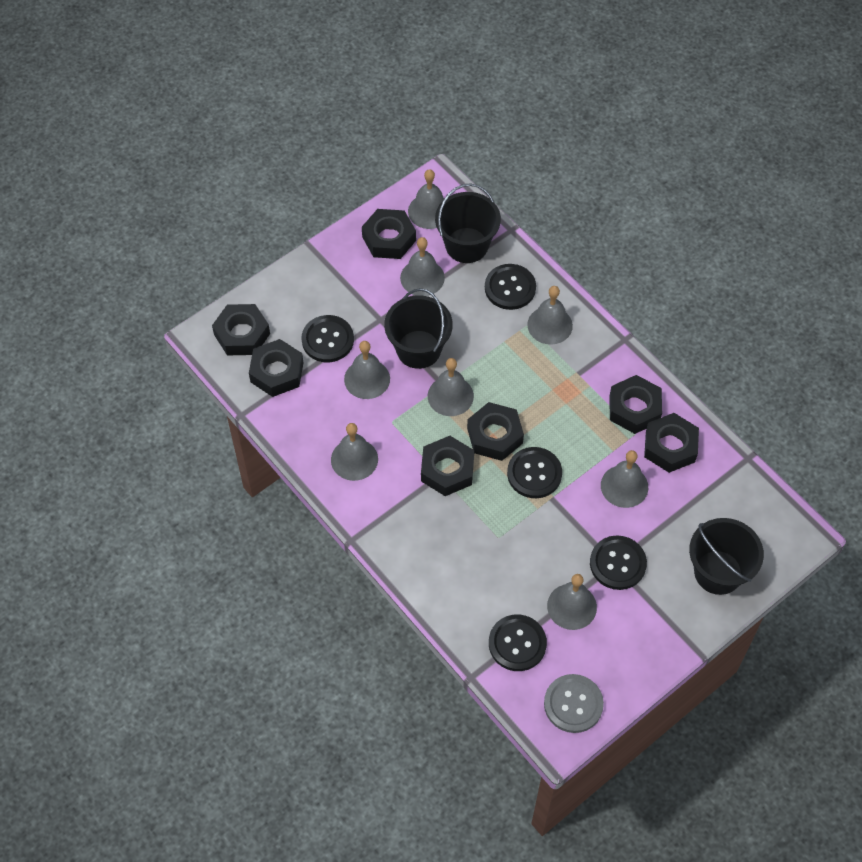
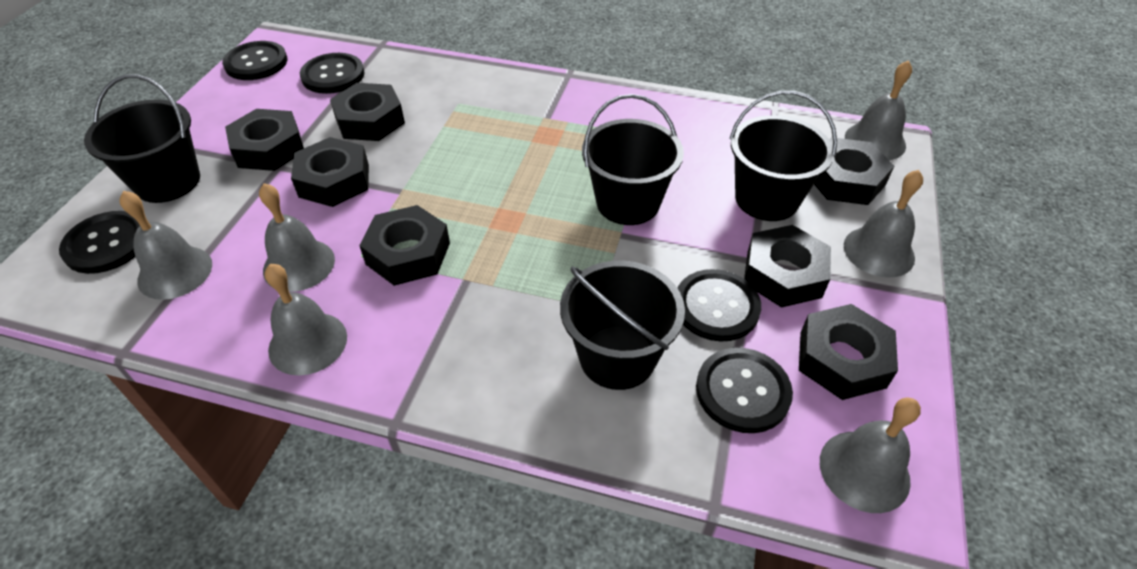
black bucket: [384,288,453,369] [435,183,501,263] [689,518,764,595] = 3 -> [84,74,200,203] [560,261,685,390] [582,94,684,225] [729,91,837,221] = 4
grey bell: [331,423,378,481] [344,341,390,399] [400,237,445,296] [408,169,444,229] [428,358,474,416] [527,286,573,345] [547,574,597,630] [601,450,648,508] = 8 -> [119,191,212,300] [259,183,335,292] [265,264,347,376] [820,397,921,513] [844,170,923,277] [845,60,912,160] = 6
grey button: [544,674,604,733] = 1 -> none = 0

